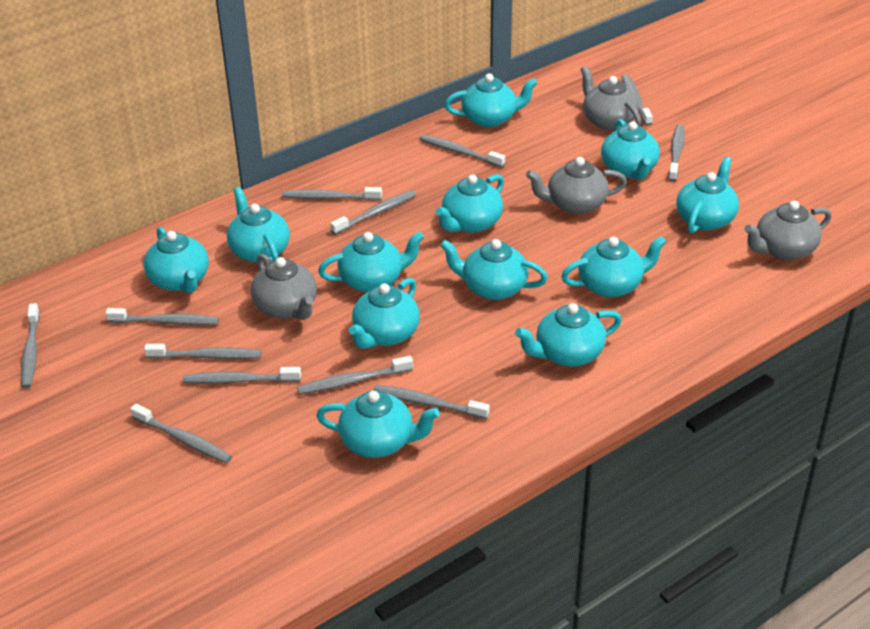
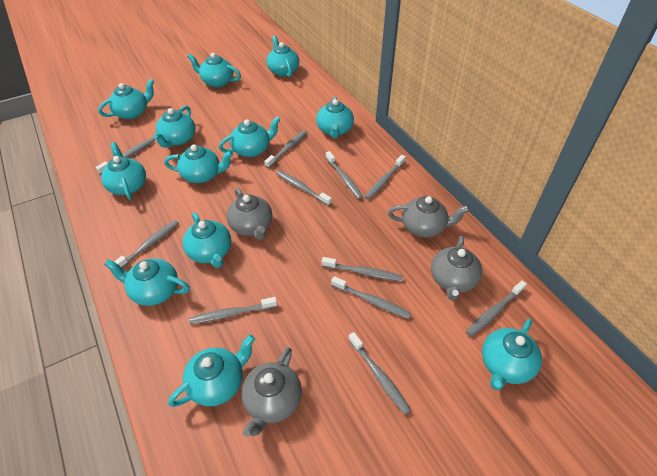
grey toothbrush: [21,303,40,389] [105,308,219,325] [130,404,232,463] [144,344,262,359] [183,367,301,384] [282,187,382,200] [297,356,413,395] [330,190,417,235] [373,385,490,419] [420,135,505,167] [621,74,653,126] [668,124,685,182] = 12 -> [96,137,155,174] [114,220,179,268] [189,297,277,324] [264,130,308,168] [276,170,332,206] [322,257,403,281] [326,151,363,199] [331,276,411,319] [348,332,411,415] [365,155,406,200] [466,280,527,337] = 11

